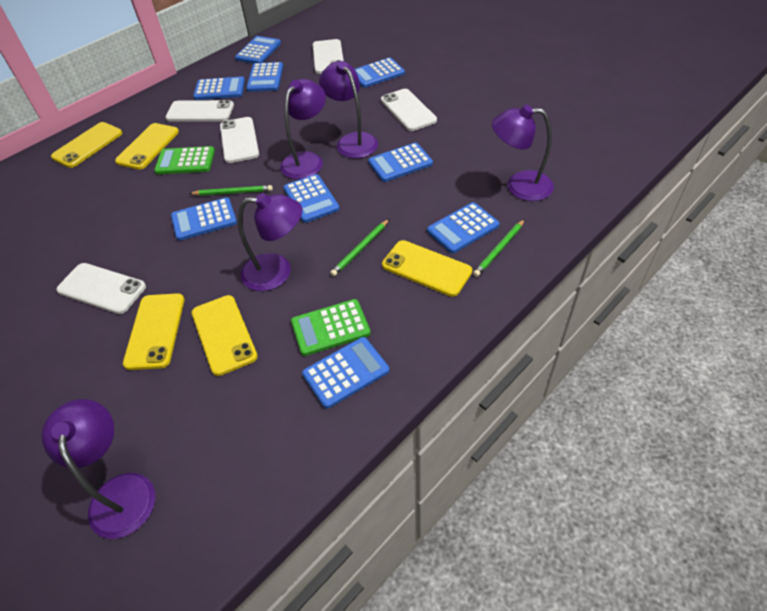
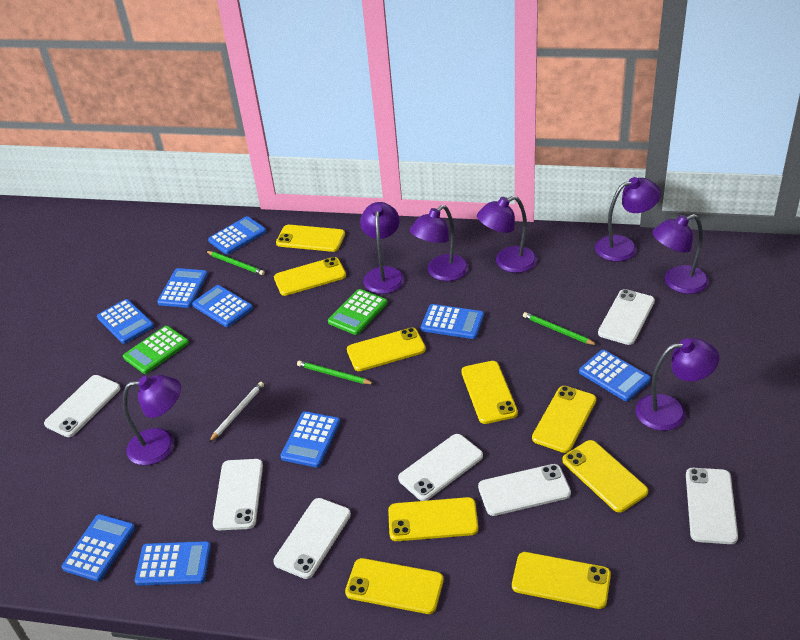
purple lamp: [42,399,155,539] [238,193,302,291] [280,79,326,179] [319,61,378,158] [492,105,554,201] = 5 -> [123,375,181,465] [360,202,405,294] [410,205,469,281] [477,196,537,273] [595,177,661,262] [635,338,719,431] [652,214,709,294] = 7
white pencil: none = 0 -> [209,382,264,442] = 1
white phone: [56,263,146,314] [166,100,234,122] [220,117,259,163] [312,39,344,74] [381,89,437,131] = 5 -> [44,375,120,437] [213,459,263,530] [273,498,351,579] [398,434,483,501] [478,464,571,516] [598,289,655,345] [686,468,738,544] = 7
yellow phone: [51,122,122,168] [115,123,179,170] [123,293,184,370] [192,295,258,376] [382,240,472,297] = 5 -> [274,257,346,296] [276,225,345,252] [345,558,444,614] [347,328,426,371] [388,497,478,541] [461,361,518,424] [512,552,611,609] [532,386,596,453] [562,440,648,513] = 9

